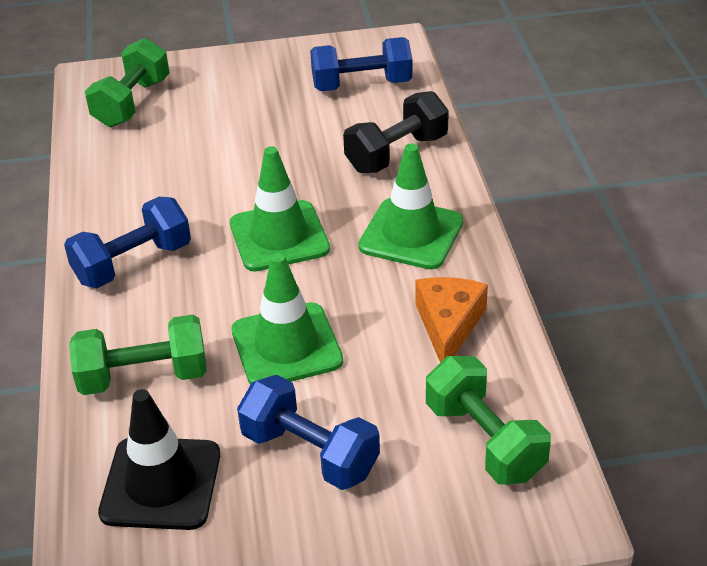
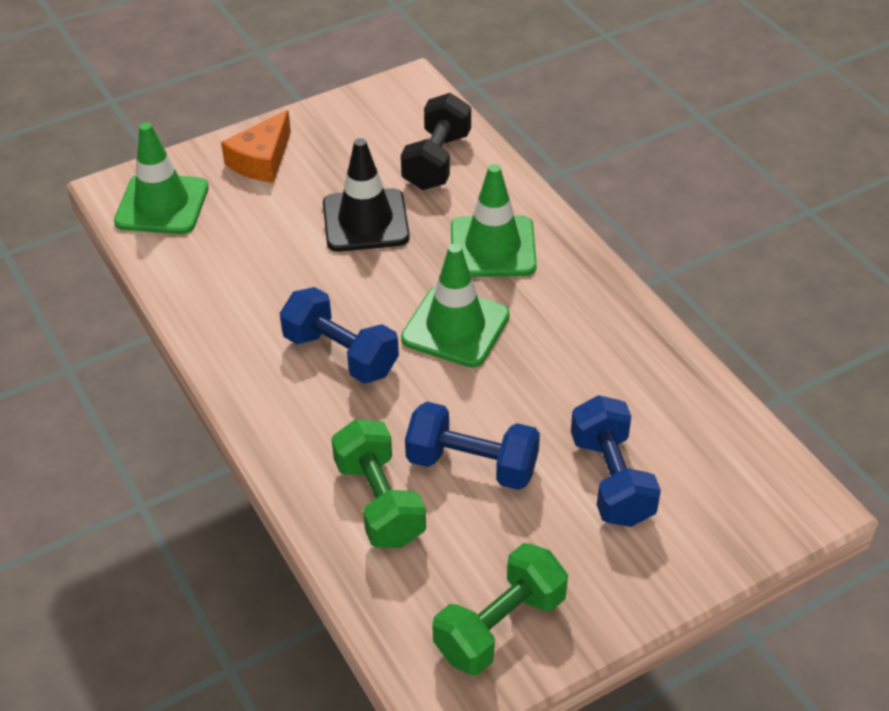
green dumbbell: [69,315,207,395] [85,38,169,127] [426,356,551,485] = 3 -> [332,419,426,548] [432,543,568,675] = 2

